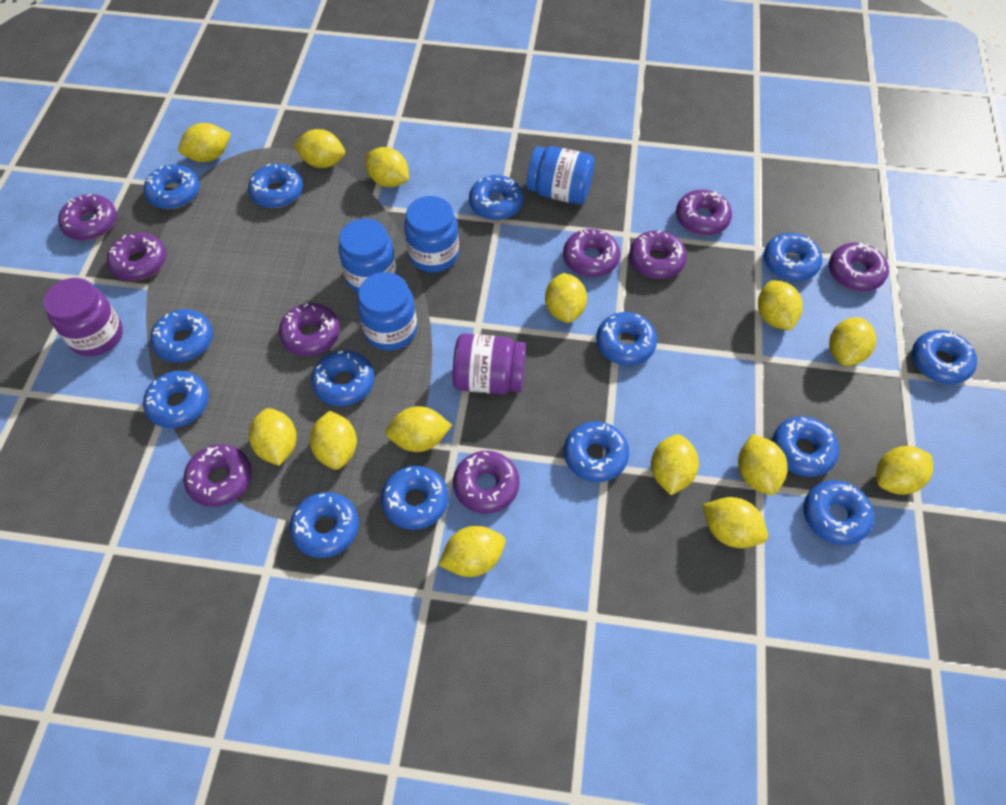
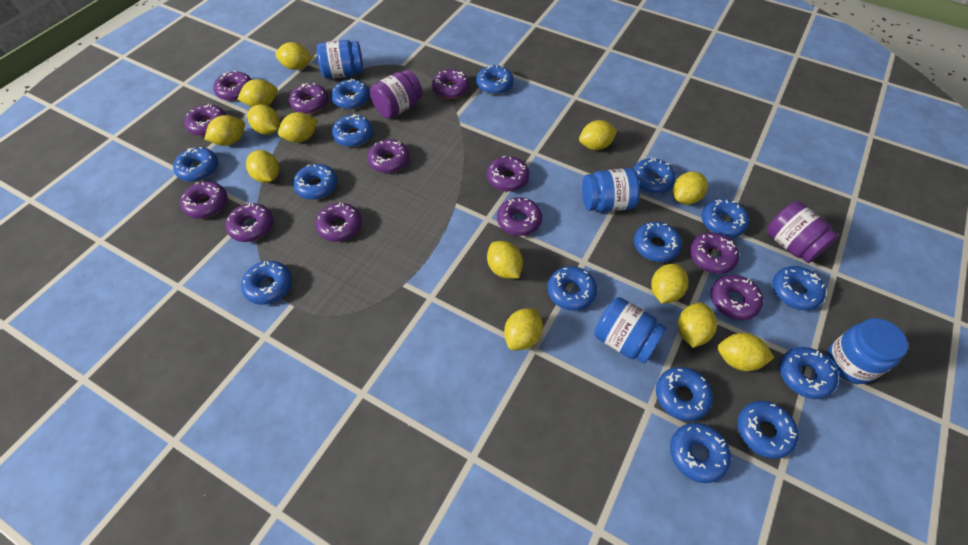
blue donut: [143,371,209,428] [144,165,200,209] [150,309,213,362] [248,164,303,208] [290,492,359,558] [311,350,374,406] [381,466,449,530] [469,175,523,220] [564,421,629,482] [596,312,657,365] [764,233,822,281] [772,416,839,477] [803,480,874,545] [912,330,977,384] = 14 -> [173,147,218,182] [241,261,292,305] [293,164,338,200] [331,79,370,110] [332,114,373,147] [476,65,514,95] [547,266,597,311] [633,158,676,194] [634,222,682,262] [656,367,713,421] [670,423,731,483] [701,199,749,237] [737,401,798,459] [772,266,826,311] [779,347,838,399] = 15
purple donut: [58,194,117,241] [107,232,166,281] [183,444,252,507] [279,303,340,356] [453,451,520,514] [563,229,620,277] [629,230,687,279] [676,190,732,236] [829,242,889,292] = 9 -> [180,181,228,219] [184,104,226,136] [213,71,252,101] [226,203,273,242] [289,83,329,114] [315,203,362,242] [367,139,410,173] [432,69,470,99] [487,156,530,191] [497,197,542,236] [690,232,739,274] [711,275,763,320] = 12
yellow lemon: [178,123,231,162] [249,408,297,466] [294,129,345,168] [310,411,357,470] [366,147,409,187] [386,406,452,452] [438,526,505,577] [545,273,587,323] [651,434,699,495] [702,497,768,548] [738,434,787,495] [758,280,803,330] [829,317,876,366] [876,446,933,495] = 14 -> [204,115,245,146] [237,79,277,107] [246,150,279,183] [247,104,280,135] [275,42,312,70] [278,112,318,142] [487,241,523,278] [504,308,543,350] [579,120,618,150] [651,264,688,304] [673,171,708,205] [678,302,717,348] [717,333,774,371] = 13

